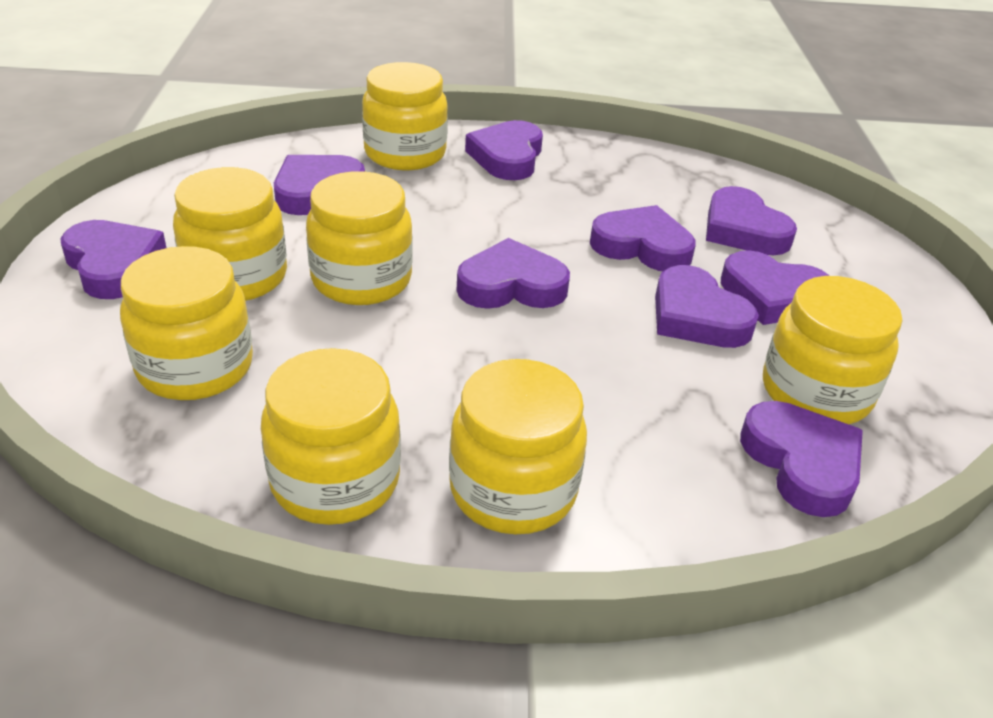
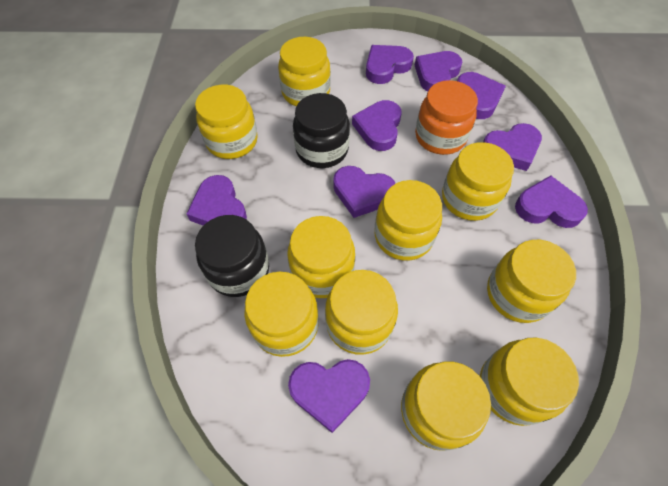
black jar: none = 0 -> [195,215,269,297] [293,93,350,168] = 2
orange jar: none = 0 -> [415,80,478,155] = 1
yellow jar: [120,246,253,400] [173,167,287,301] [261,348,401,525] [306,171,413,305] [362,62,448,170] [449,359,587,534] [763,276,902,424] = 7 -> [195,85,258,159] [244,272,319,357] [278,37,331,107] [287,216,355,298] [325,270,398,355] [374,180,442,261] [401,362,491,451] [442,142,514,221] [480,338,579,426] [487,240,576,323] = 10

